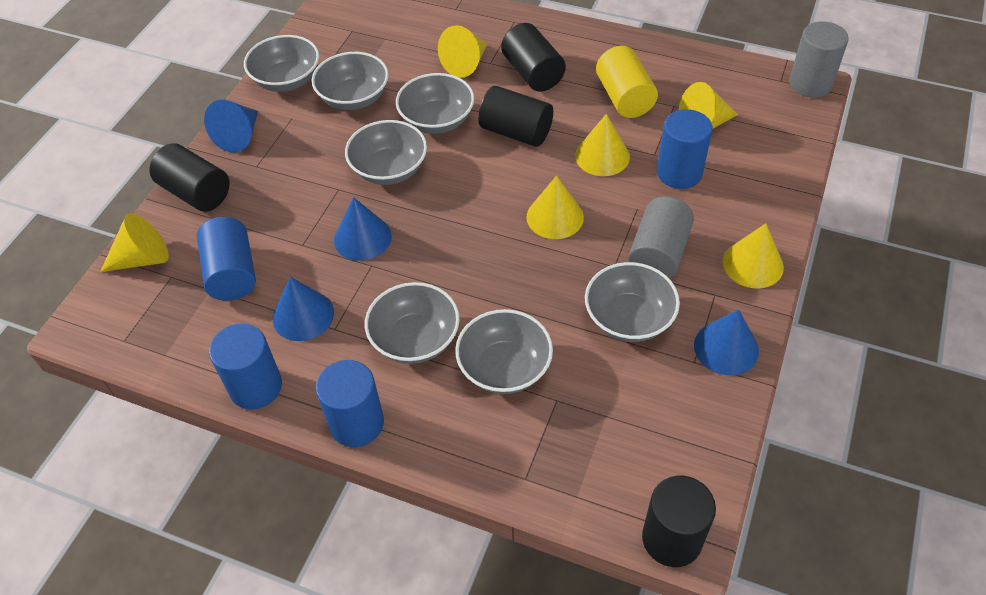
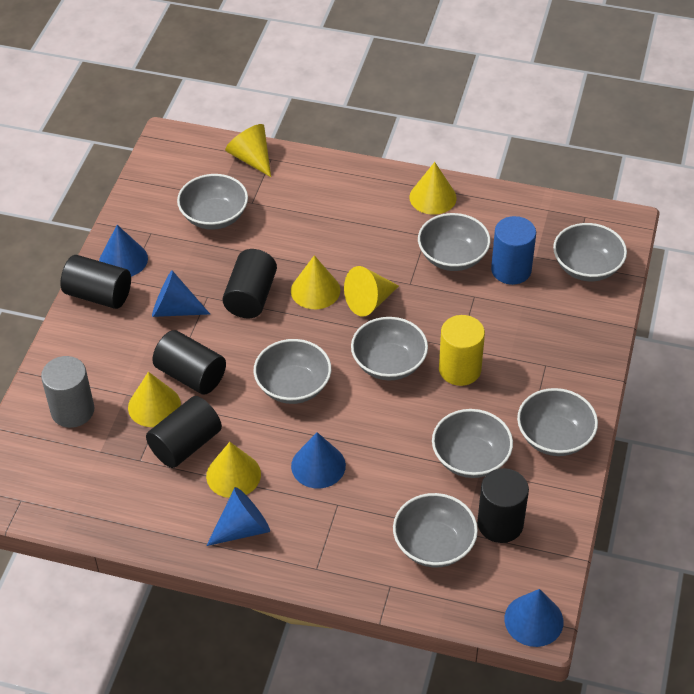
black cylinder: [150,143,230,212] [478,86,553,147] [501,23,566,91] [642,476,716,567] = 4 -> [60,255,131,309] [146,396,222,468] [152,330,226,395] [223,249,277,318] [477,468,529,543] = 5
blue cone: [204,100,258,152] [273,277,334,341] [334,197,392,261] [694,309,759,375] = 4 -> [99,225,148,277] [152,270,210,317] [206,487,270,546] [291,432,346,489] [504,589,563,647] = 5
blue cylinder: [197,217,256,301] [209,323,282,410] [316,360,384,447] [657,109,713,189] = 4 -> [491,216,536,285] = 1
grey bowl: [244,35,319,92] [312,52,389,110] [345,120,427,185] [365,282,460,364] [396,73,474,134] [455,309,553,394] [585,262,680,342] = 7 -> [177,174,248,230] [254,339,331,404] [351,317,428,381] [393,493,478,567] [418,213,490,271] [432,409,513,478] [517,388,598,456] [553,223,627,281] = 8
grey cylinder: [628,196,694,278] [789,21,848,98] = 2 -> [41,356,94,428] = 1

